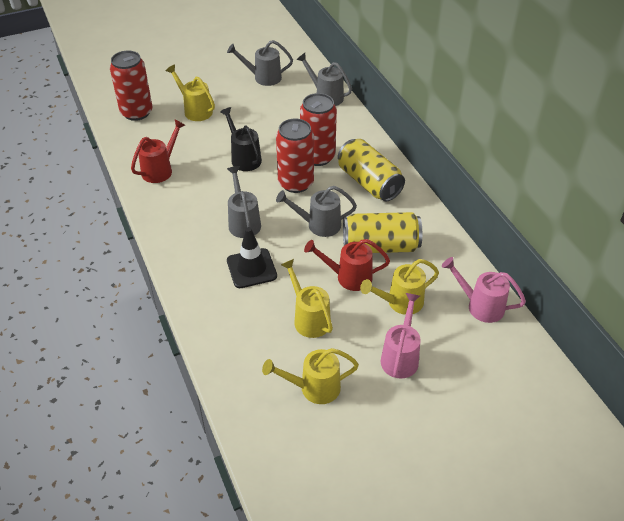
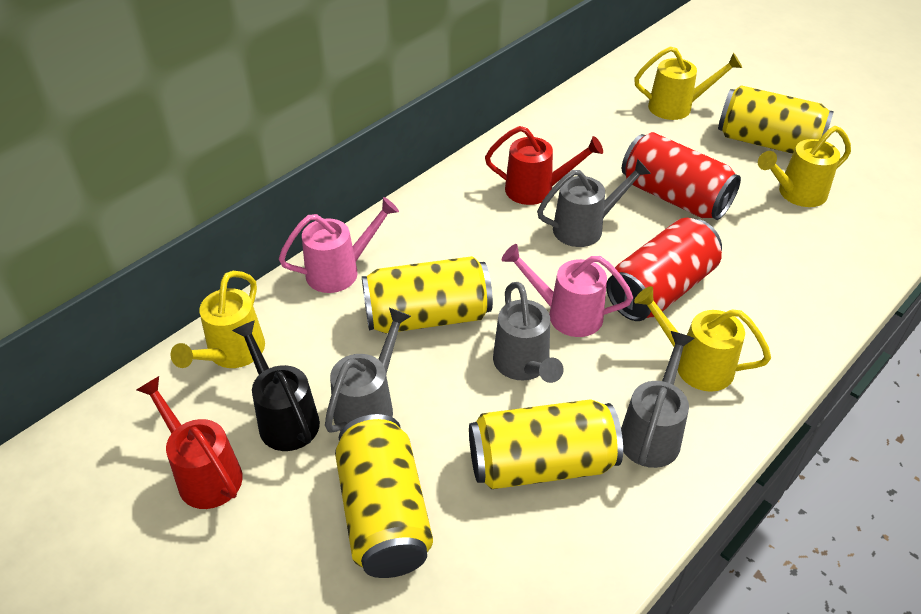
black traffic cone: [227,227,277,288] = 1 -> none = 0
red can: [110,51,152,121] [276,119,314,193] [300,93,337,166] = 3 -> [606,218,722,321] [622,132,741,220] = 2
yellow can: [338,139,405,201] [343,212,422,253] = 2 -> [335,414,433,578] [362,256,493,333] [469,400,623,489] [718,85,834,154] = 4

